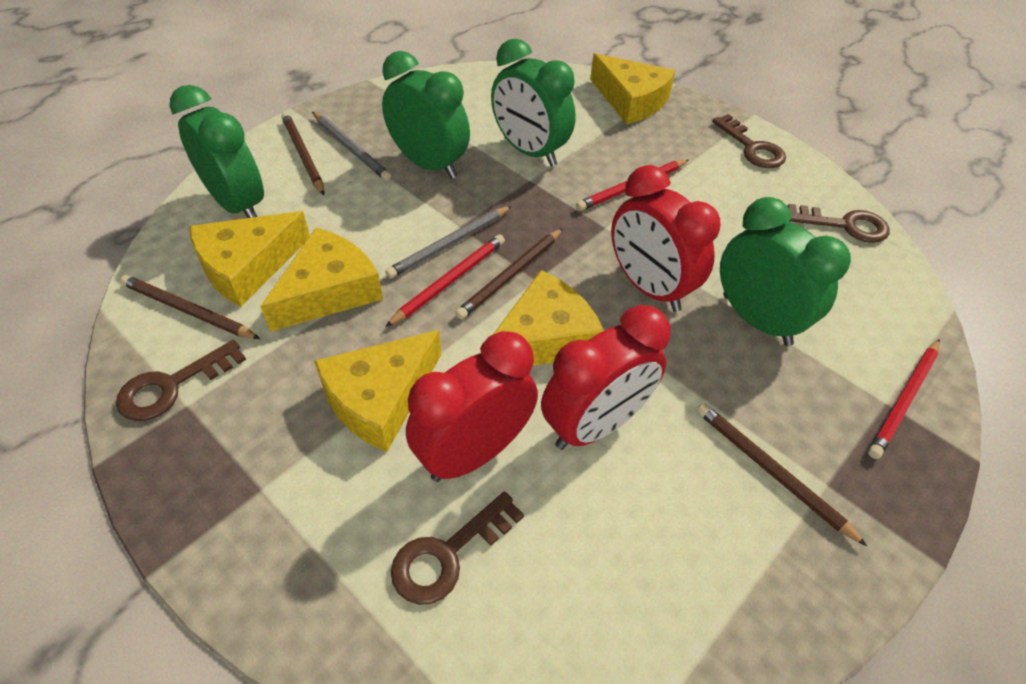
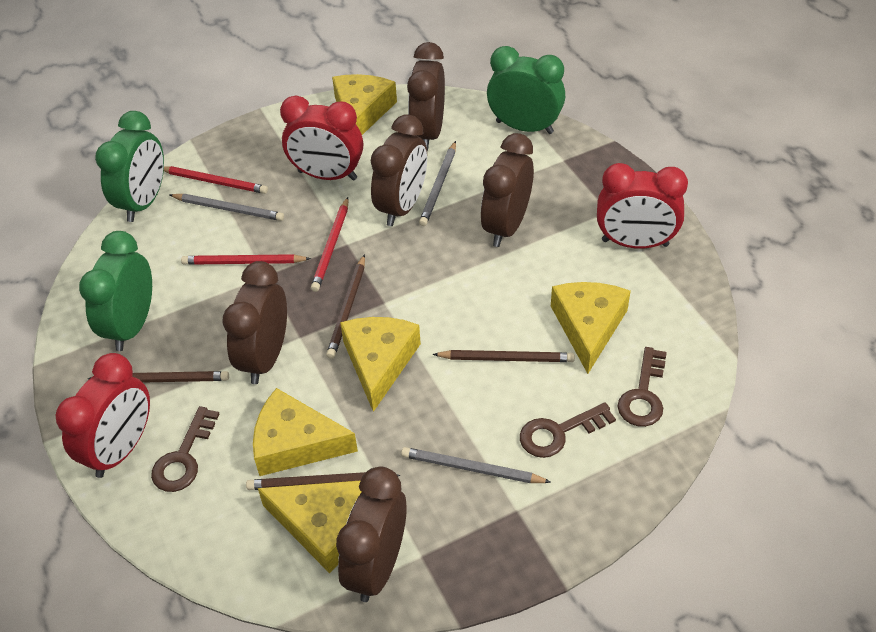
brown clock: none = 0 -> [223,261,287,384] [336,467,407,602] [371,114,427,226] [407,42,445,151] [481,133,534,247] = 5
brown key: [116,340,246,421] [391,491,524,605] [712,114,786,168] [788,204,890,243] = 4 -> [151,406,219,492] [520,402,616,458] [618,347,667,427] = 3
green clock: [170,85,264,218] [382,51,470,179] [491,39,576,166] [720,197,851,346] = 4 -> [79,231,152,351] [95,111,164,222] [487,46,565,134] = 3
grey pencil: [312,112,391,181] [385,206,512,278] = 2 -> [170,194,284,221] [401,447,551,483] [419,141,456,226] = 3

